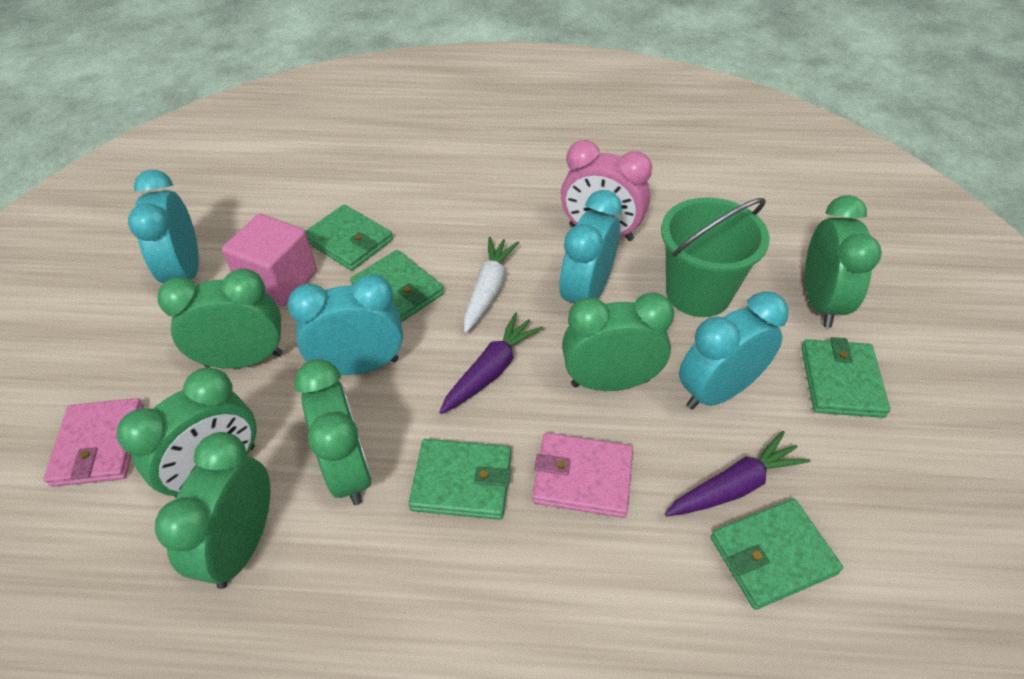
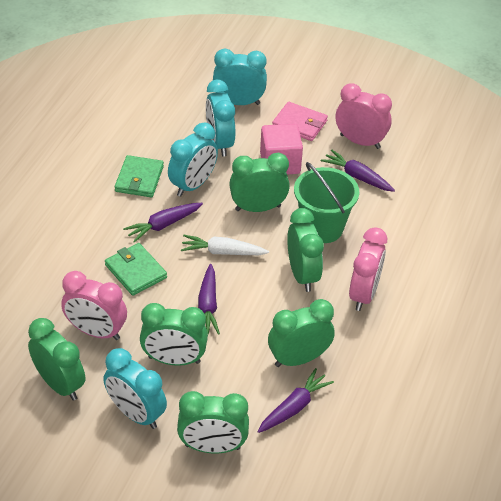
green wallet: [305,205,393,271] [350,250,444,322] [408,439,511,520] [711,499,843,610] [801,337,890,418] = 5 -> [105,243,167,296] [115,155,164,197] = 2
pink clock: [561,140,652,241] = 1 -> [61,271,127,340] [336,83,392,149] [349,227,387,311] = 3
pink wallet: [44,398,144,487] [532,433,633,518] = 2 -> [272,102,328,141] = 1
purple carrot: [439,312,544,414] [665,431,811,516] = 2 -> [123,203,203,243] [198,264,220,335] [257,368,334,433] [321,150,395,192] = 4

